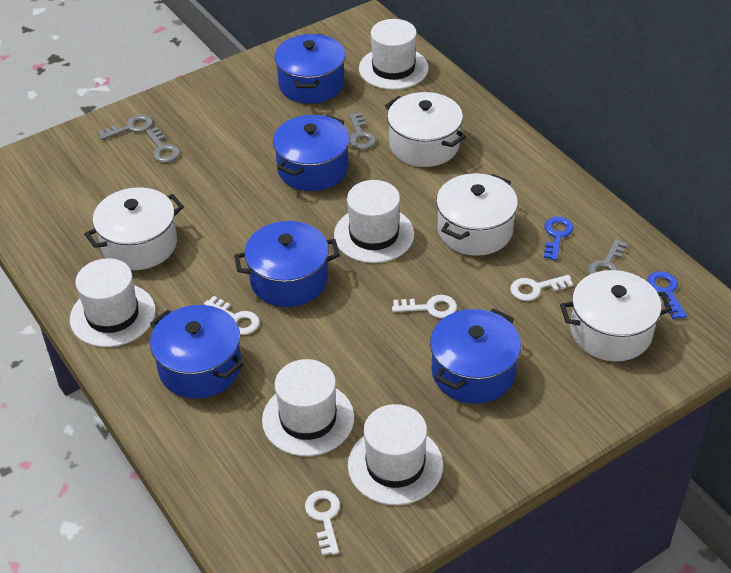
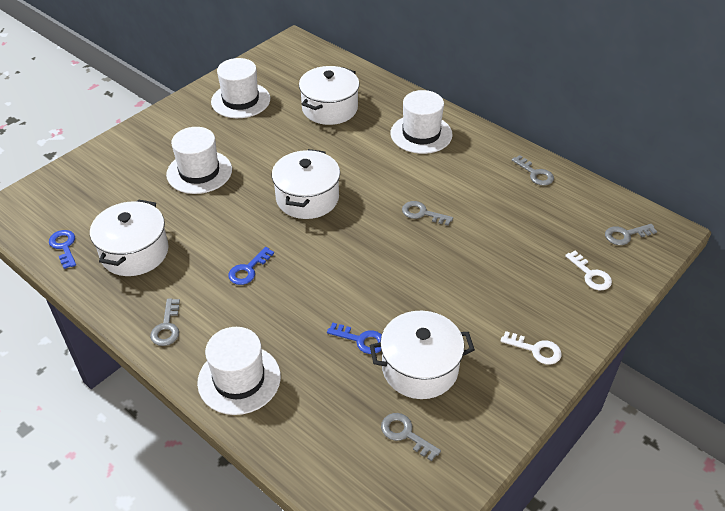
blue key: [544,217,574,261] [647,271,687,319] = 2 -> [49,230,76,269] [228,247,274,285] [327,323,382,354] = 3
blue pot: [150,305,243,399] [234,221,340,307] [273,115,350,191] [274,34,345,104] [430,308,521,404] = 5 -> none = 0
grey key: [98,115,153,140] [146,127,180,163] [349,113,376,150] [588,239,628,275] = 4 -> [150,298,180,346] [381,413,441,461] [402,201,453,226] [512,155,554,186] [605,224,657,245] = 5
white hat: [70,258,156,347] [262,359,354,456] [334,180,414,263] [348,404,443,505] [359,19,429,90] = 5 -> [166,127,232,194] [197,327,281,415] [211,58,270,118] [391,90,453,154] = 4
white key: [204,296,260,335] [305,490,340,556] [392,295,457,318] [510,275,573,301] = 4 -> [501,331,561,365] [565,251,612,291] = 2

